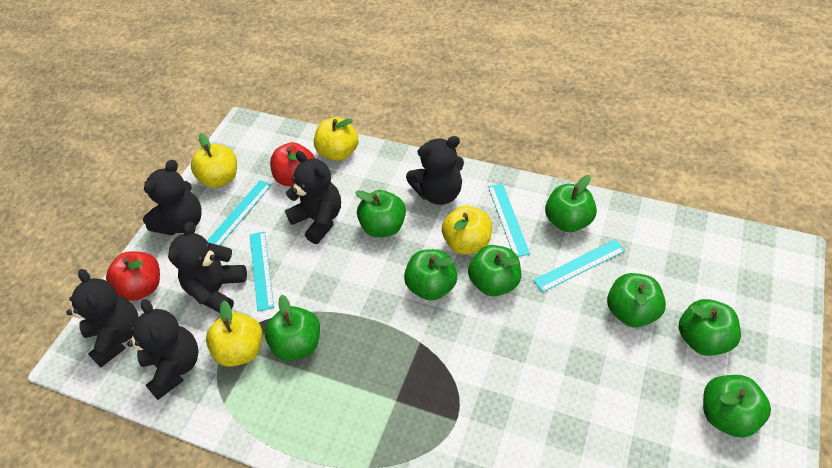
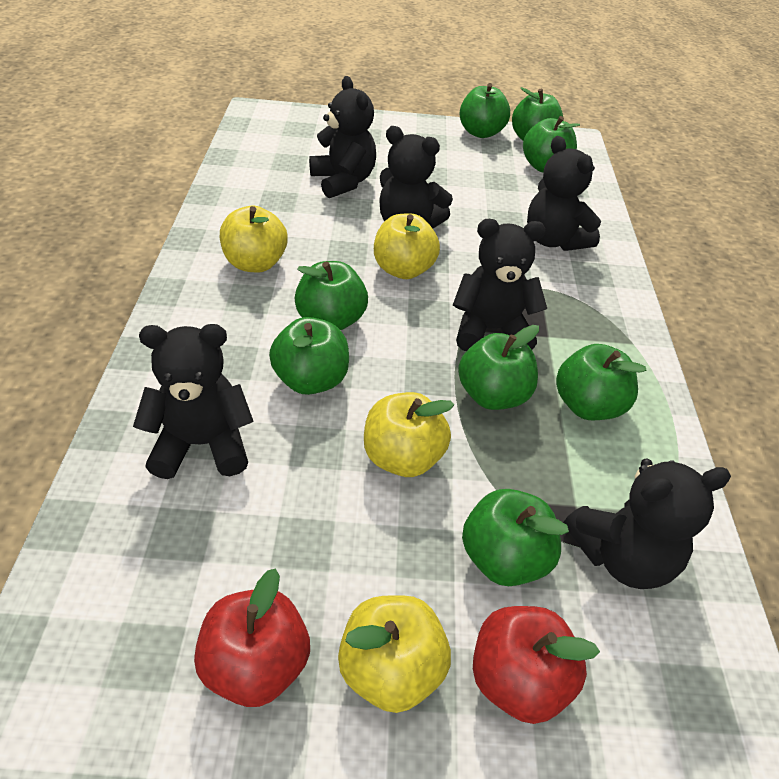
turquoise ruler: [207,180,272,246] [250,231,274,312] [488,183,530,257] [533,239,625,292] = 4 -> none = 0

